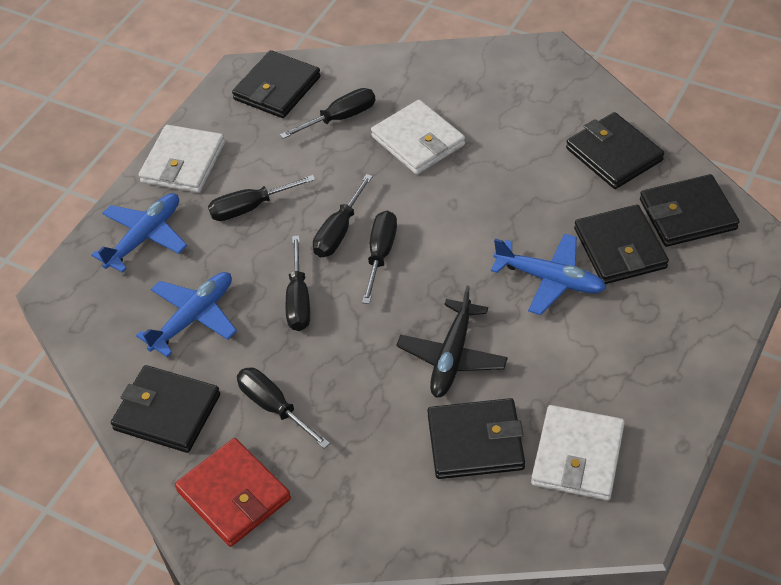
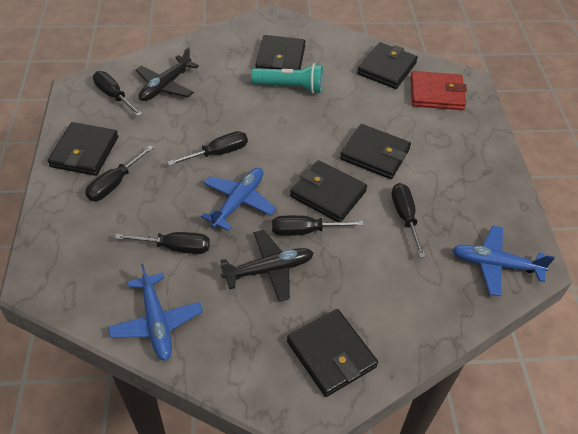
black plane: [396,285,508,398] = 1 -> [136,47,199,101] [220,230,314,302] = 2
turquoise flashlight: none = 0 -> [251,63,323,94] = 1
white wallet: [139,125,225,193] [371,100,465,174] [531,405,625,501] = 3 -> none = 0

